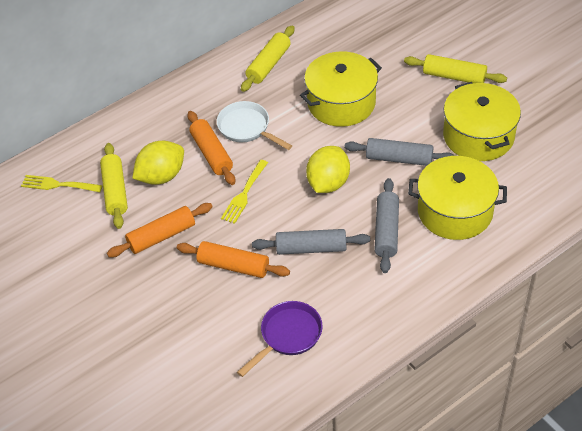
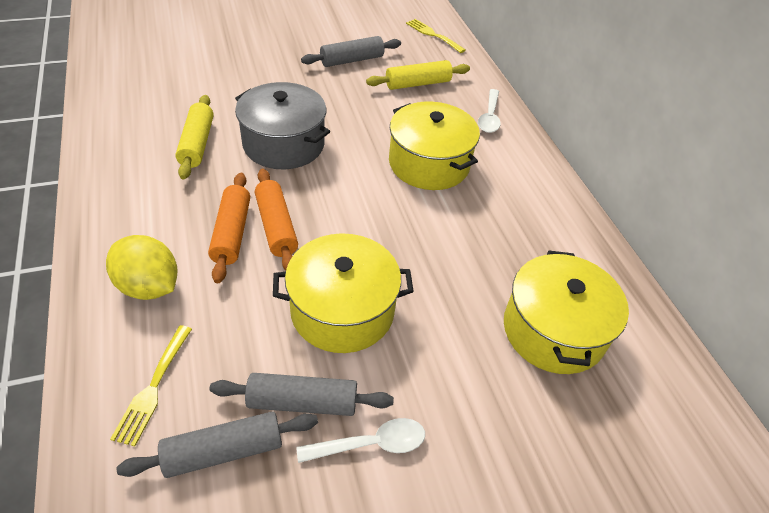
grey pot: none = 0 -> [235,82,330,169] = 1
orange rolling pin: [107,203,213,257] [177,241,290,278] [188,111,235,185] = 3 -> [208,173,250,283] [255,168,298,270] = 2
purple pan: [237,301,323,377] = 1 -> none = 0
white pan: [217,101,292,150] = 1 -> none = 0
white spoon: none = 0 -> [296,418,425,463] [478,89,501,133] = 2
yellow lemon: [132,141,184,185] [306,146,350,193] = 2 -> [106,235,177,300] = 1
yellow rolling pin: [100,143,128,229] [241,25,295,92] [404,54,507,83] = 3 -> [175,95,214,179] [366,60,470,90] = 2

